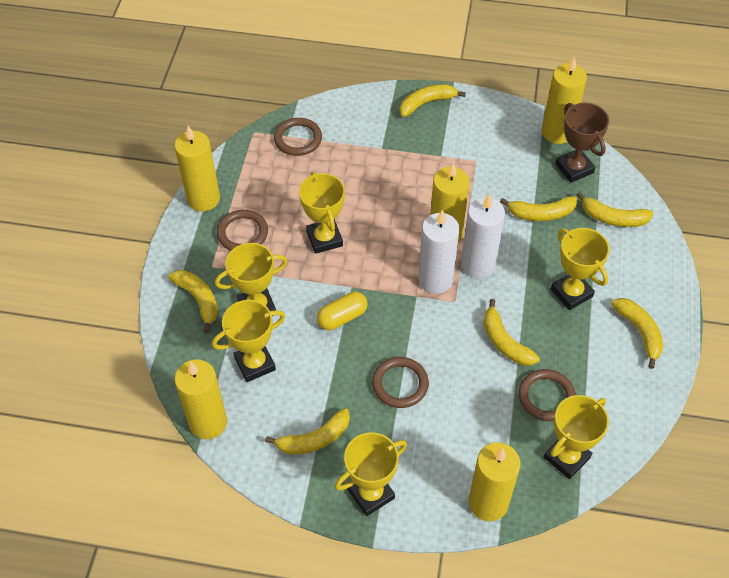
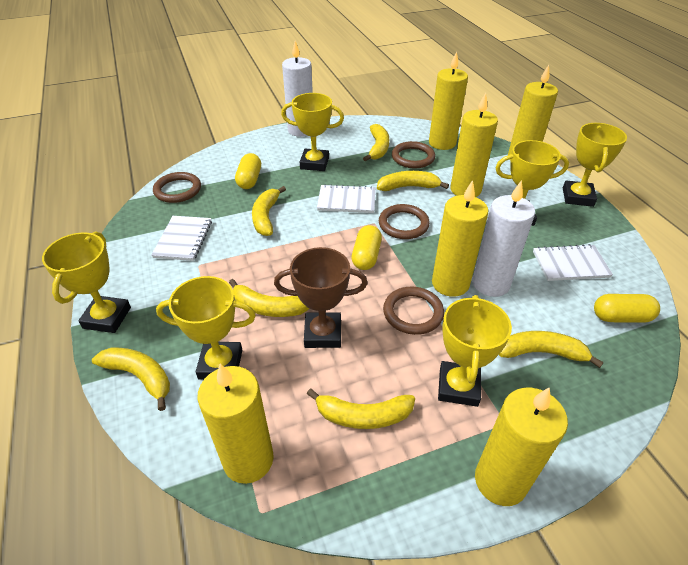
white notebook: none = 0 -> [152,216,212,261] [317,184,376,213] [533,244,613,281] = 3
yellow candle: [174,126,220,212] [174,360,227,439] [430,162,470,243] [469,442,521,521] [542,56,587,144] = 5 -> [197,364,274,484] [429,51,468,150] [432,180,488,297] [450,93,498,197] [475,387,568,506] [508,65,558,161] = 6
yellow capsule: [317,292,368,330] = 1 -> [235,153,261,189] [352,225,382,270] [594,294,660,323] = 3

